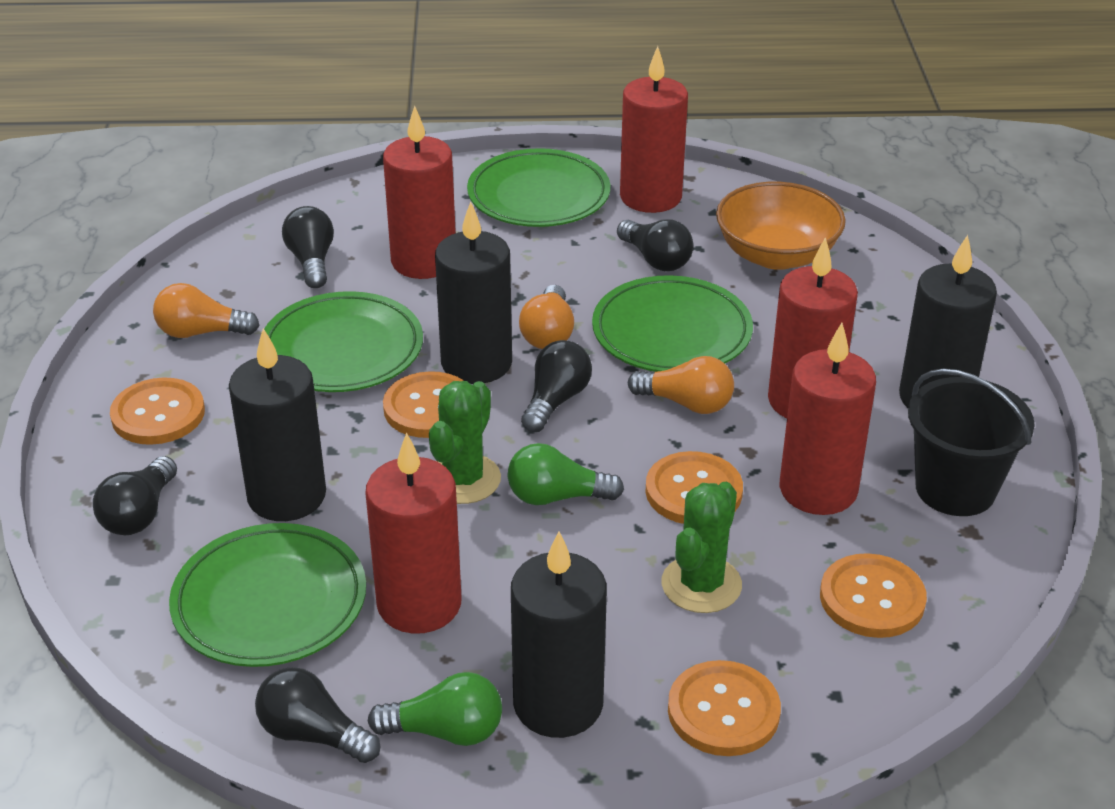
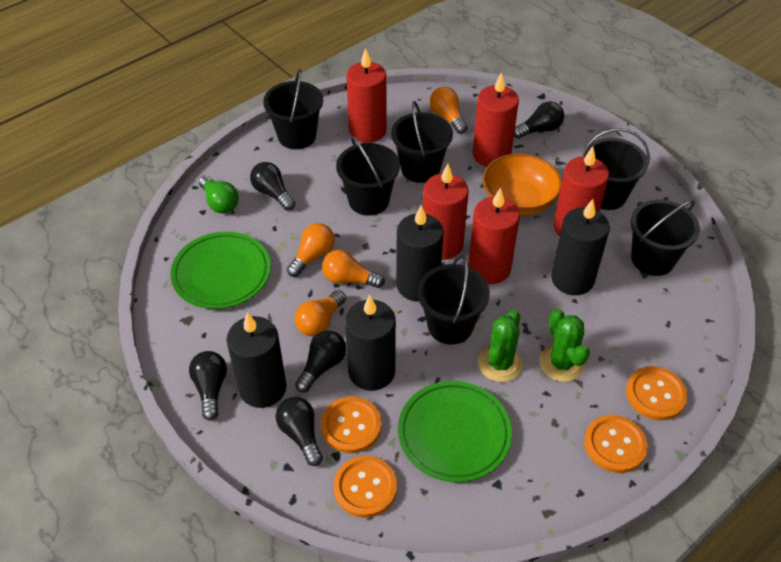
black bucket: [908,369,1035,516] = 1 -> [263,69,323,149] [336,135,400,216] [391,101,453,183] [417,255,490,345] [583,128,650,210] [630,200,700,276] = 6
green light bulb: [368,672,502,746] [508,443,624,505] = 2 -> [199,175,239,214] = 1
green plate: [169,523,366,667] [264,291,423,392] [467,148,610,227] [592,275,753,372] = 4 -> [170,232,271,309] [398,381,512,482] = 2
orange button: [110,377,205,445] [383,371,464,438] [645,451,743,524] [668,660,781,756] [820,553,927,638] = 5 -> [321,397,382,453] [333,456,397,518] [584,415,648,473] [626,366,688,420] = 4
orange light bulb: [153,283,260,338] [519,285,574,349] [628,356,734,414] = 3 -> [287,223,335,277] [294,290,346,336] [322,250,385,288] [430,87,468,134] = 4

